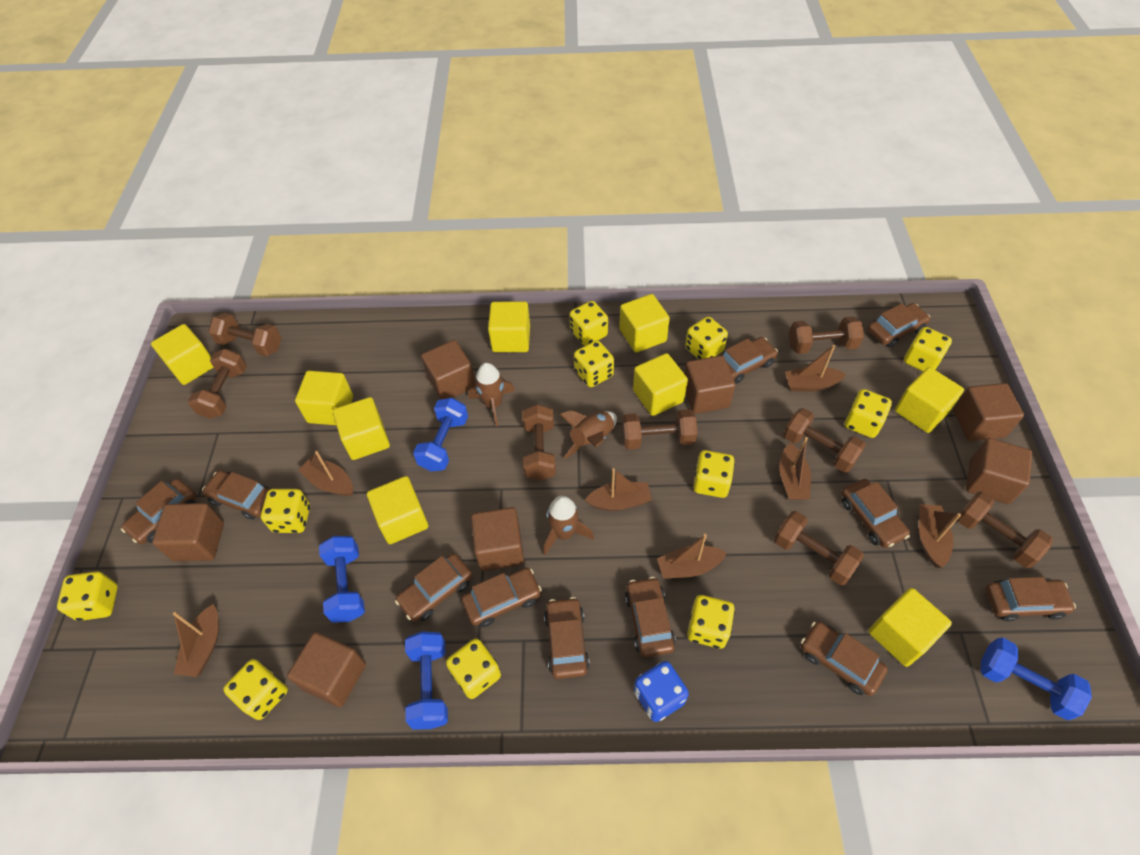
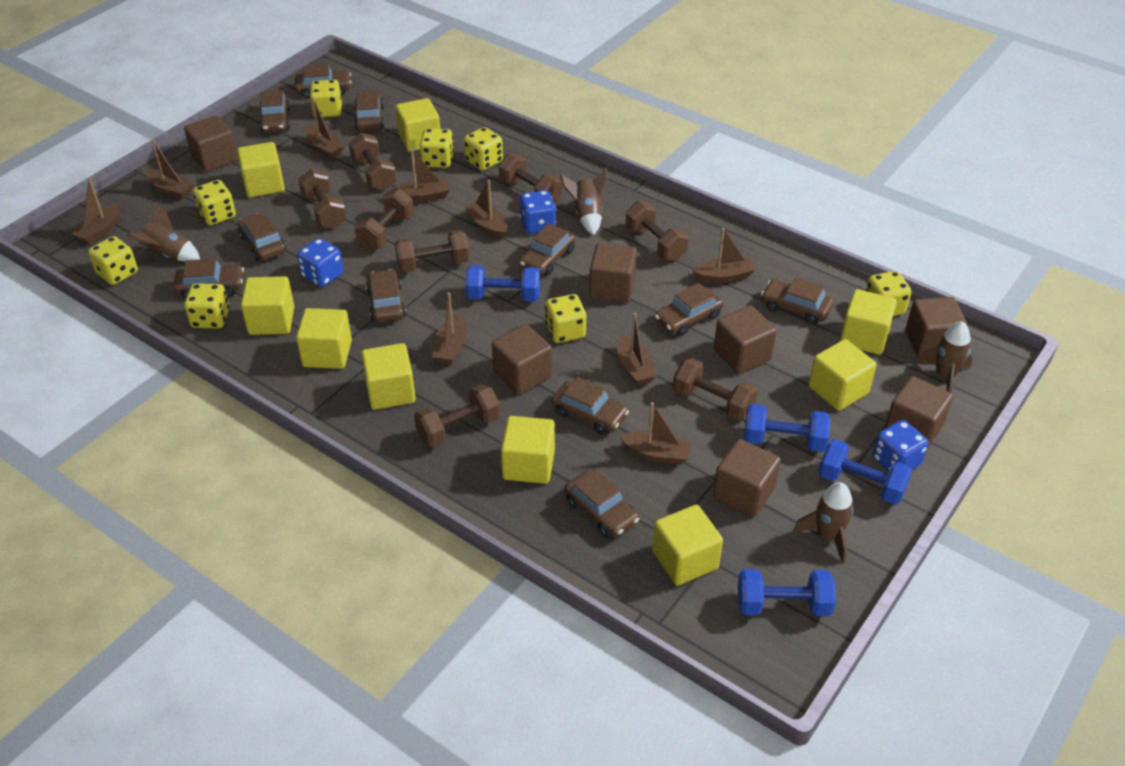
blue dice: [634,661,689,722] = 1 -> [297,238,343,287] [519,190,556,234] [872,420,929,472] = 3
brown boat: [173,604,219,677] [298,451,353,496] [585,468,652,511] [657,534,727,579] [779,437,811,500] [785,345,847,392] [919,504,961,568] = 7 -> [71,178,121,245] [146,139,194,200] [305,97,344,159] [391,149,450,203] [432,292,467,365] [464,180,507,239] [617,313,657,386] [620,402,692,465] [693,228,756,283] = 9
brown rocket: [468,363,515,426] [543,496,594,555] [560,410,617,459] = 3 -> [127,203,200,262] [560,168,607,235] [793,482,854,563] [917,321,972,393] = 4
yellow dice: [57,571,118,621] [223,659,288,720] [261,489,310,533] [446,638,501,699] [569,301,608,346] [574,340,614,387] [685,316,728,359] [687,595,735,649] [693,450,735,498] [845,389,892,438] [904,327,952,371] = 11 -> [88,236,138,285] [184,283,229,328] [193,180,236,225] [310,79,342,117] [420,128,454,168] [464,127,503,171] [545,294,586,343] [866,271,912,316] = 8

